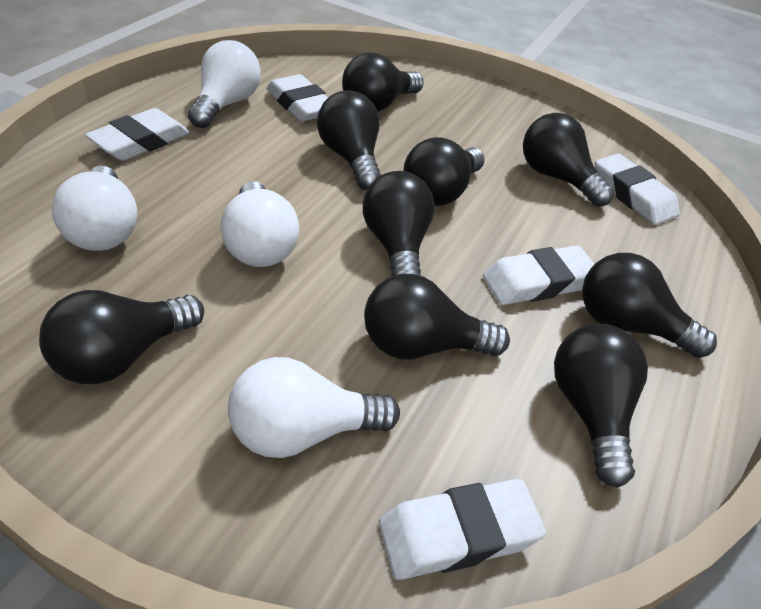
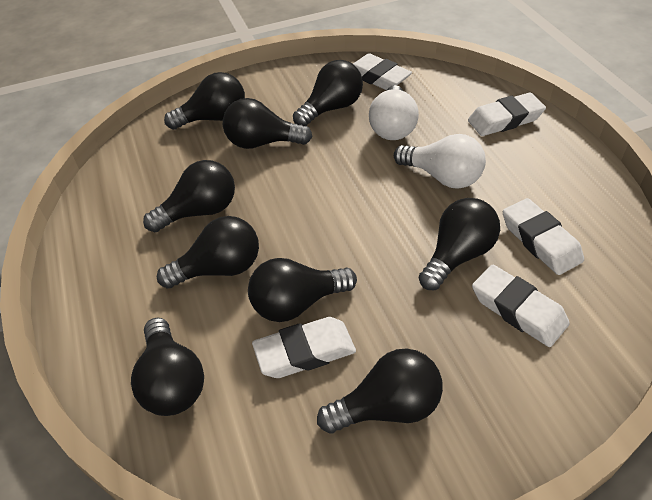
white light bulb: [52,166,137,251] [188,40,261,128] [221,181,299,267] [228,357,400,458] = 4 -> [369,85,419,140] [394,134,486,189] = 2

